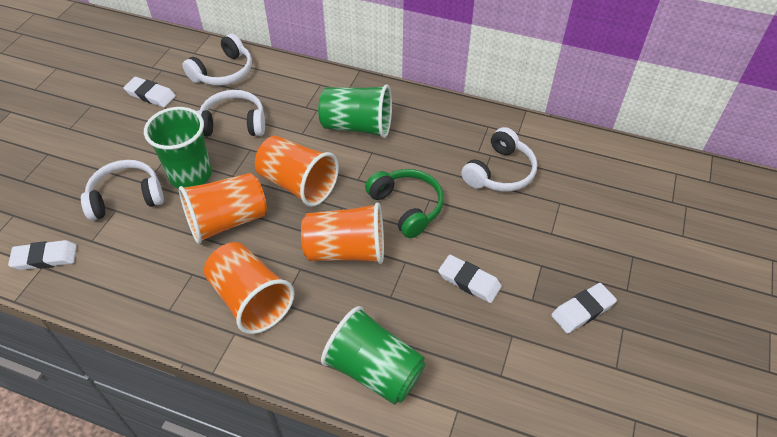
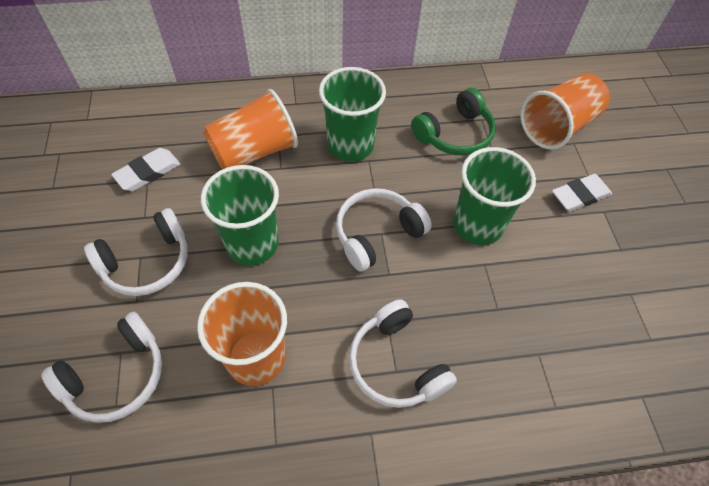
orange cup: [179,173,267,244] [204,242,294,334] [255,136,339,207] [301,202,384,264] = 4 -> [197,282,287,386] [203,89,298,170] [520,73,610,150] = 3
white eraser: [8,240,77,270] [123,77,176,107] [438,255,502,303] [551,283,617,334] = 4 -> [111,148,180,191] [552,174,612,212] = 2

